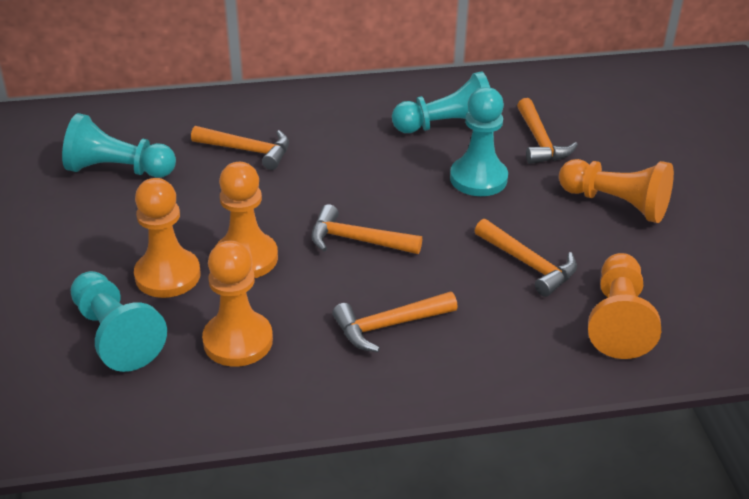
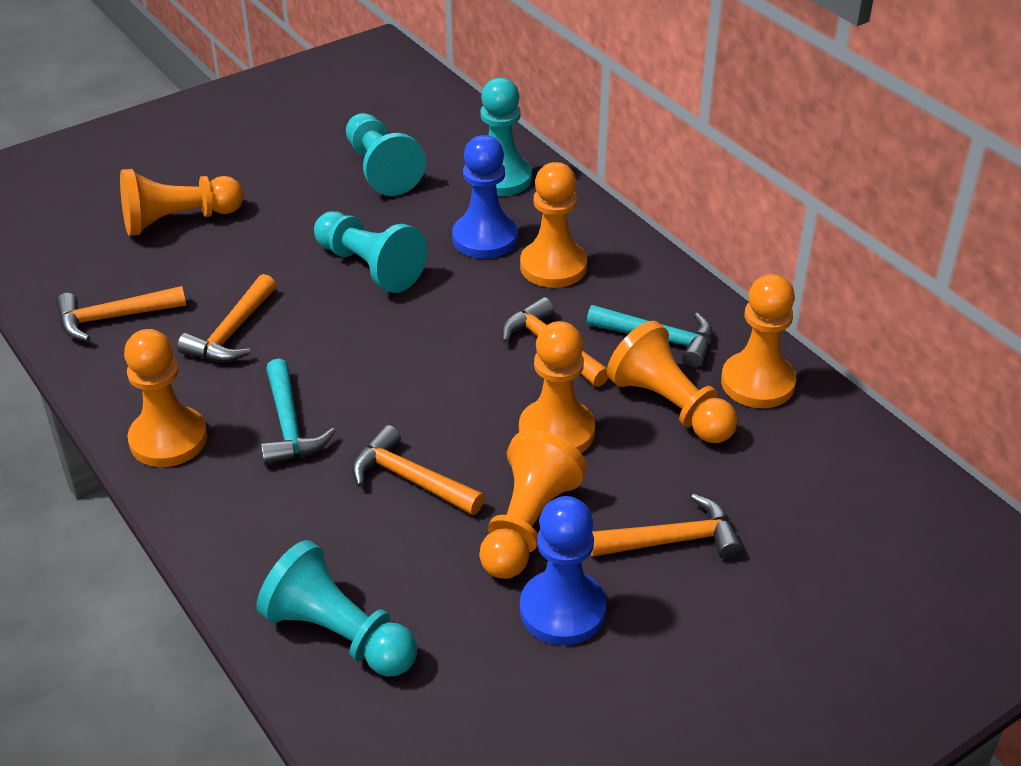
blue pawn: none = 0 -> [452,135,518,259] [520,496,606,645] = 2
orange pawn: [134,178,201,298] [202,241,273,367] [216,162,278,278] [559,159,674,223] [588,253,661,359] = 5 -> [120,169,244,236] [124,329,207,467] [479,430,587,579] [519,321,595,453] [520,162,587,288] [607,321,738,443] [721,274,796,408] = 7
turquoise hammer: none = 0 -> [261,358,336,466] [587,305,713,368] = 2

